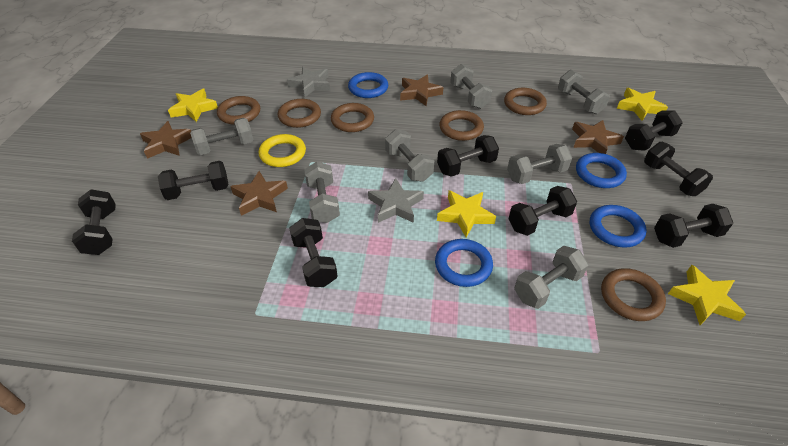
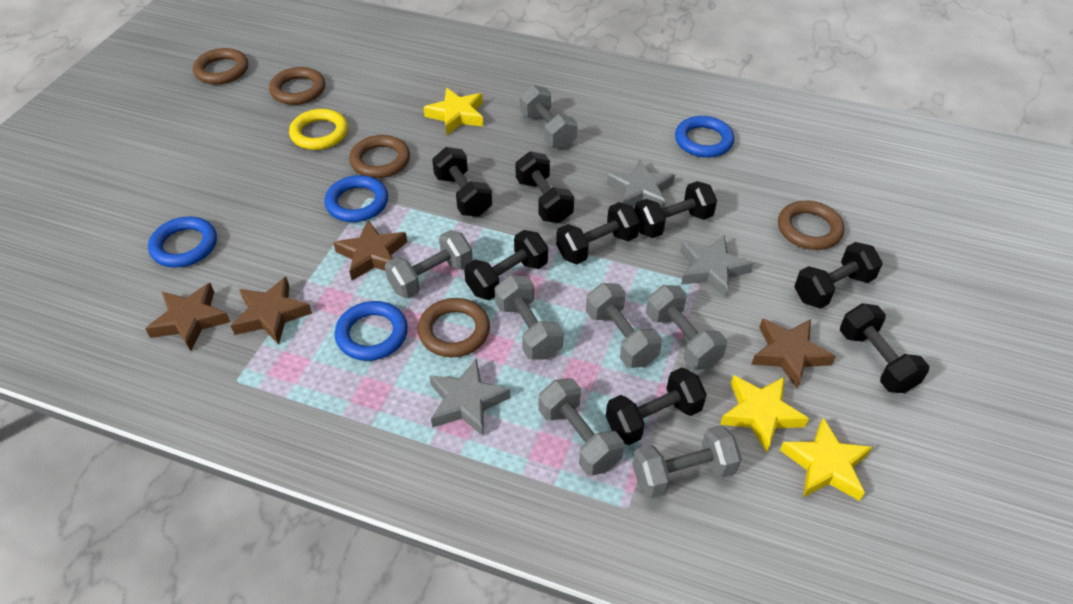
brown ring: [217,96,260,125] [278,99,321,128] [331,103,374,132] [440,110,484,141] [504,88,547,115] [601,268,666,321] = 6 -> [193,48,248,84] [269,67,325,105] [349,135,410,178] [418,298,490,357] [778,200,844,250] = 5
grey star: [287,67,330,97] [368,178,424,223] = 2 -> [429,359,510,436] [607,159,675,209] [680,235,753,298] = 3
yellow star: [168,89,218,122] [437,190,496,238] [617,88,668,121] [668,265,746,325] = 4 -> [423,88,483,135] [720,375,809,452] [780,418,872,501] = 3

